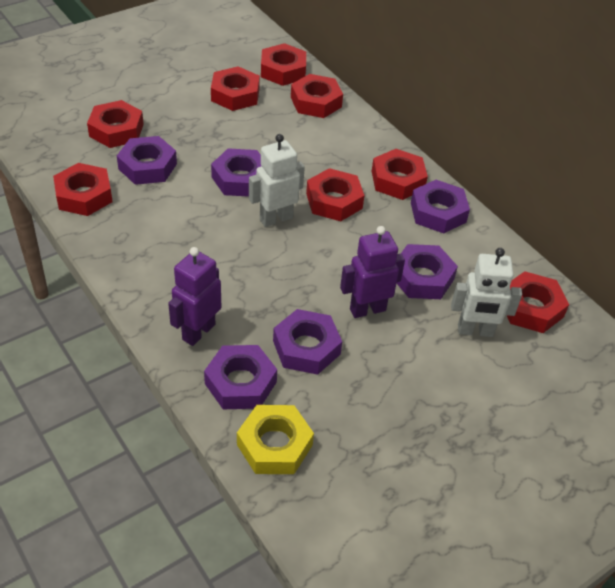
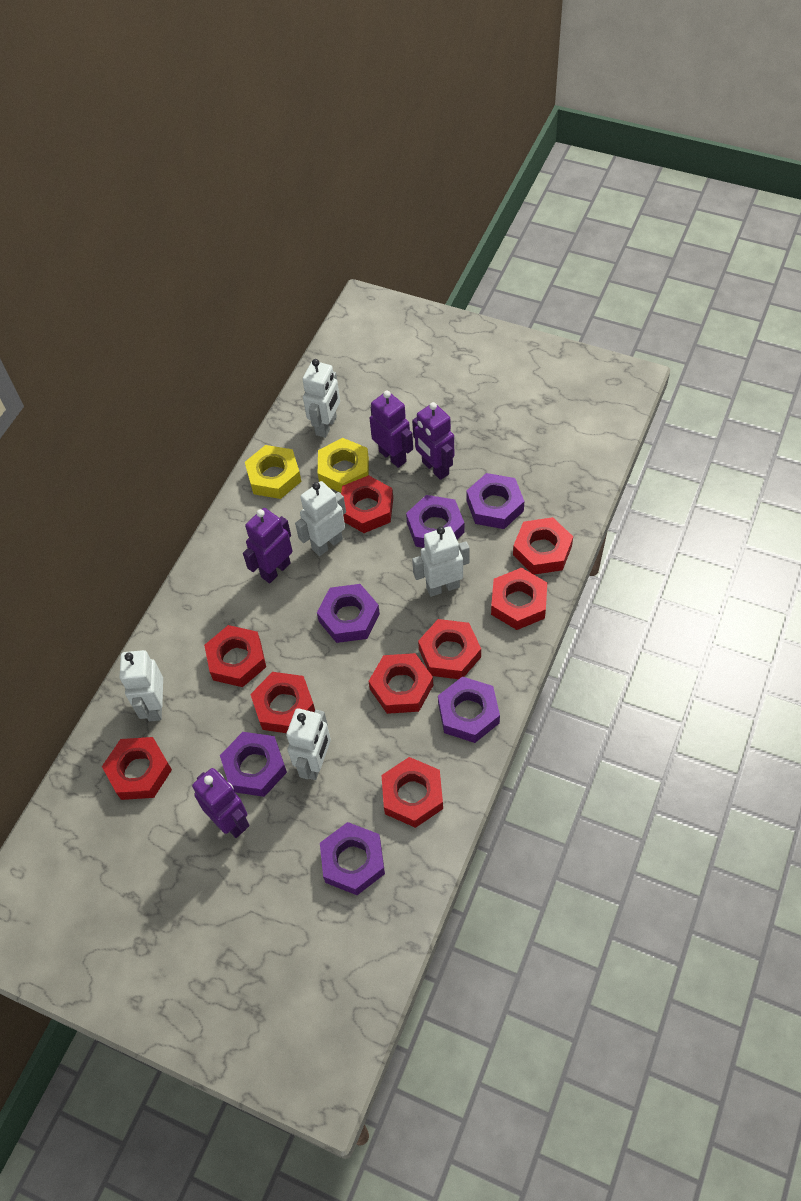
purple robot: [168,247,221,346] [340,226,405,318] = 2 -> [192,768,249,838] [243,508,292,583] [370,390,413,468] [412,402,454,480] = 4
red nut: [53,163,113,216] [87,100,144,148] [211,66,260,111] [261,43,306,86] [291,74,343,118] [306,168,364,221] [372,149,428,200] [507,271,569,333] = 8 -> [102,737,172,800] [204,625,266,687] [250,672,315,733] [341,475,393,533] [369,653,433,714] [381,757,443,828] [418,619,481,679] [491,568,547,630] [513,517,573,575] = 9
white robot: [249,134,305,227] [451,248,522,337] = 2 -> [120,650,163,721] [286,708,331,780] [295,481,346,556] [302,359,340,438] [412,526,470,597] = 5
yellow nut: [237,405,314,474] = 1 -> [245,445,302,499] [318,438,369,493] = 2

